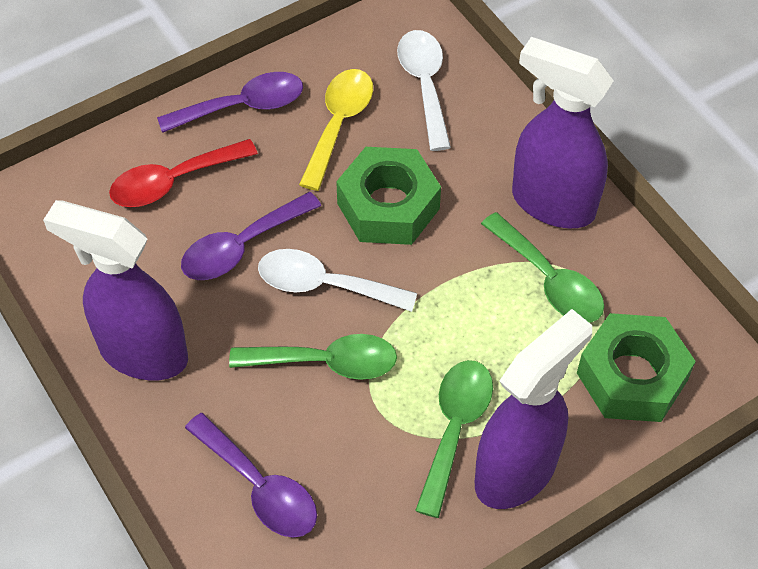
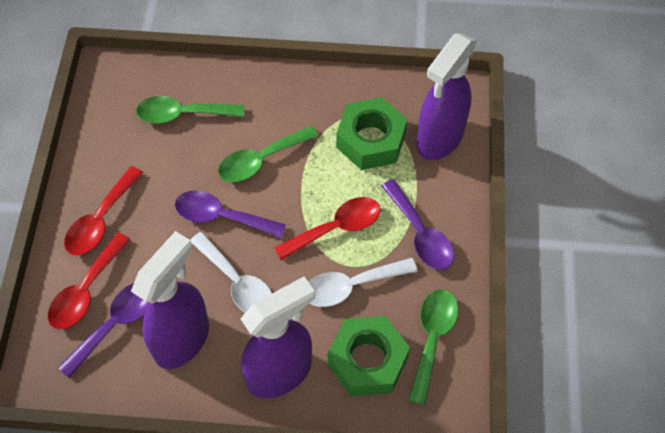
red spoon: [109,139,258,207] = 1 -> [48,233,130,330] [64,166,143,256] [274,197,381,260] = 3
yellow spoon: [299,69,373,191] = 1 -> none = 0

